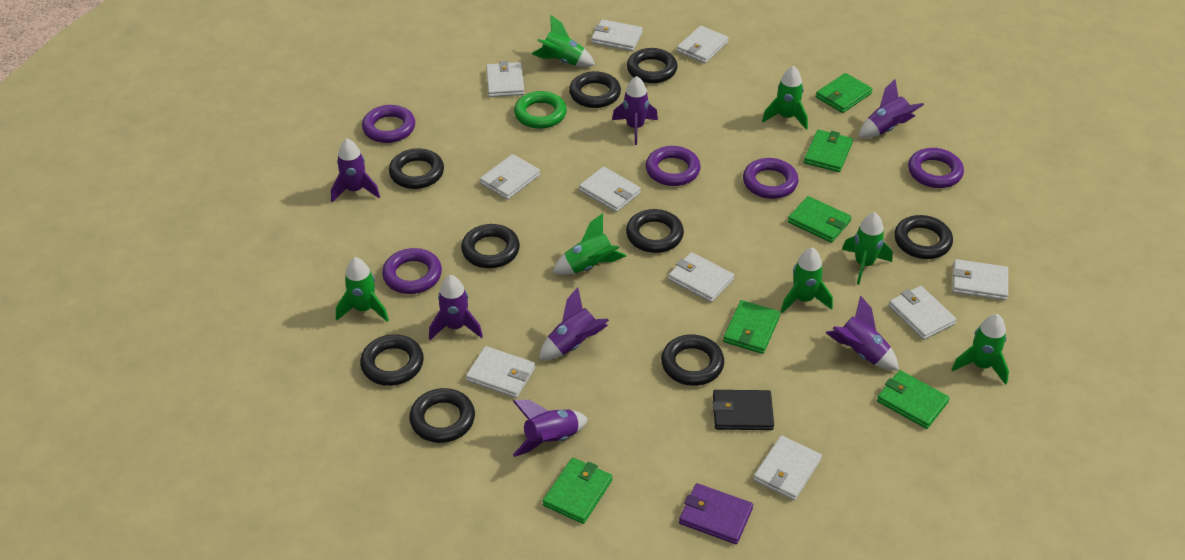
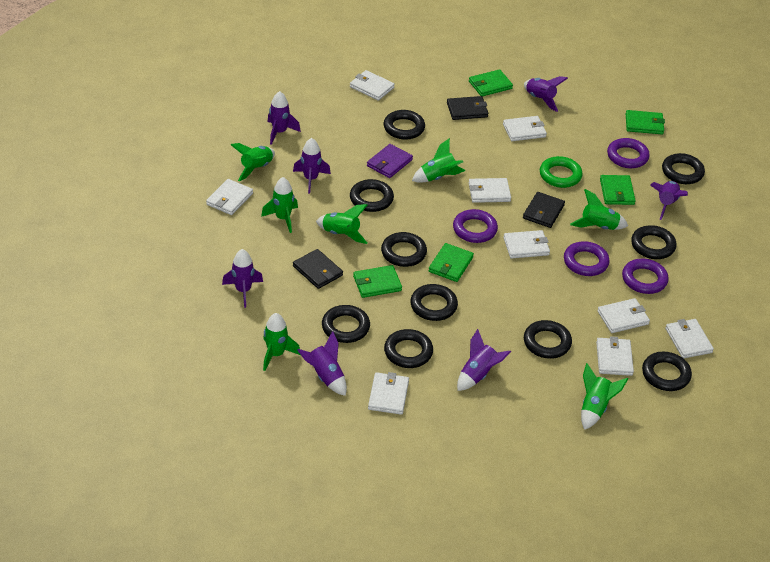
black ring: [360,334,424,386] [389,148,444,189] [409,388,475,443] [461,224,520,268] [569,71,621,108] [626,209,684,253] [627,48,678,83] [661,335,724,386] [894,215,953,259] = 9 -> [322,305,370,343] [350,179,394,212] [381,232,427,267] [384,110,425,140] [384,329,433,368] [410,284,458,321] [524,320,572,359] [631,225,677,259] [642,352,692,391] [662,153,705,184] = 10
black wallet: [713,390,774,430] = 1 -> [293,249,343,289] [447,96,488,120] [523,192,565,228] = 3
green wallet: [543,458,612,524] [723,300,780,354] [788,196,851,243] [804,130,853,172] [816,73,873,113] [877,370,950,429] = 6 -> [353,265,402,298] [429,243,474,282] [469,69,513,96] [600,175,636,205] [626,110,665,134] = 5
purple ring: [362,105,415,143] [382,248,442,294] [646,146,701,186] [743,158,799,199] [908,148,964,188] = 5 -> [453,209,498,243] [564,241,610,276] [607,138,650,168] [622,258,669,294] = 4
white wallet: [466,346,535,398] [480,154,540,200] [486,61,524,97] [579,167,641,212] [591,19,643,51] [668,252,734,302] [677,26,729,63] [753,435,822,501] [889,286,957,340] [952,259,1008,300] = 10 -> [206,179,253,215] [350,70,395,101] [368,372,409,415] [469,178,511,203] [503,116,547,141] [503,230,550,259] [596,336,634,376] [597,298,650,333] [665,319,714,358] = 9

